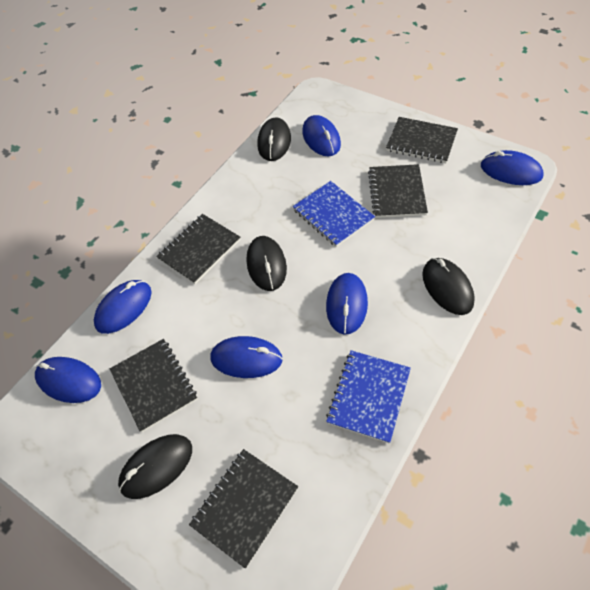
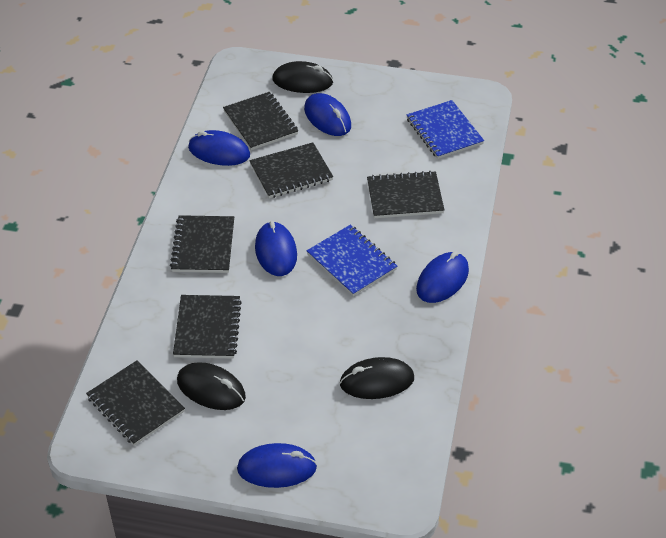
black mouse: [118,434,192,499] [247,236,287,291] [257,117,291,161] [422,258,475,315] = 4 -> [177,362,246,410] [272,61,333,93] [340,357,414,399] = 3
black notebook: [110,339,197,432] [156,214,240,284] [189,449,298,568] [368,164,428,218] [386,117,458,163] = 5 -> [86,360,185,446] [170,215,234,273] [173,295,242,359] [223,92,298,150] [249,142,333,198] [367,171,444,218] = 6
blue mouse: [35,357,101,403] [94,280,152,334] [210,336,283,378] [302,115,341,156] [326,273,368,335] [481,150,544,185] = 6 -> [188,130,250,166] [237,443,317,488] [255,221,297,276] [304,93,351,136] [416,251,469,303] = 5

